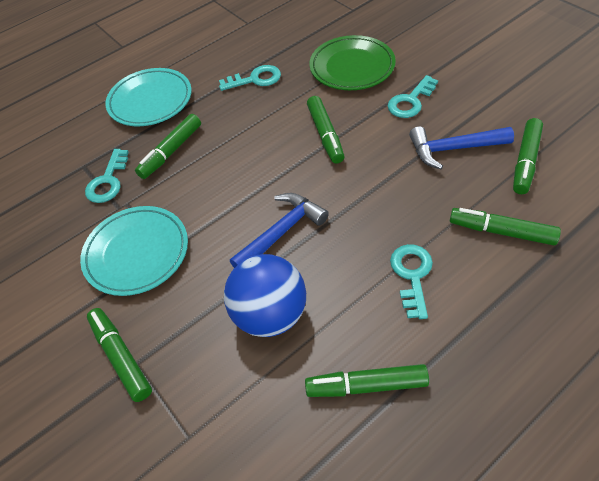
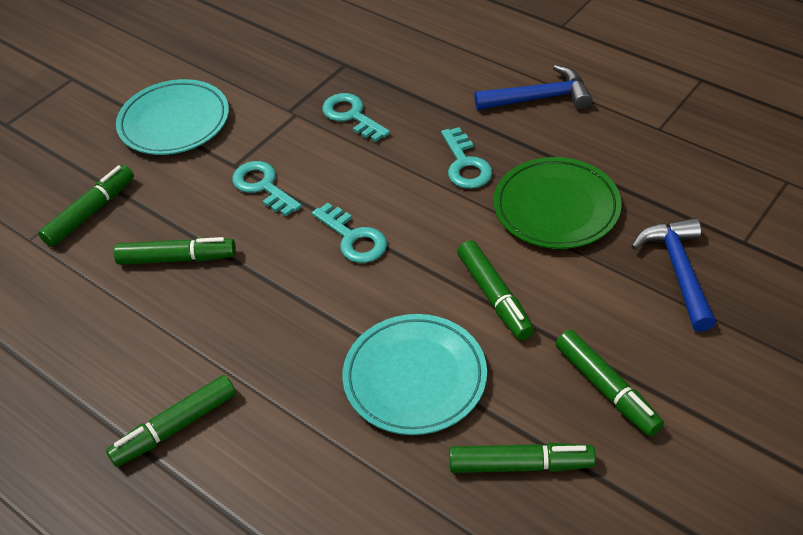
blue ball: [224,254,306,337] = 1 -> none = 0

